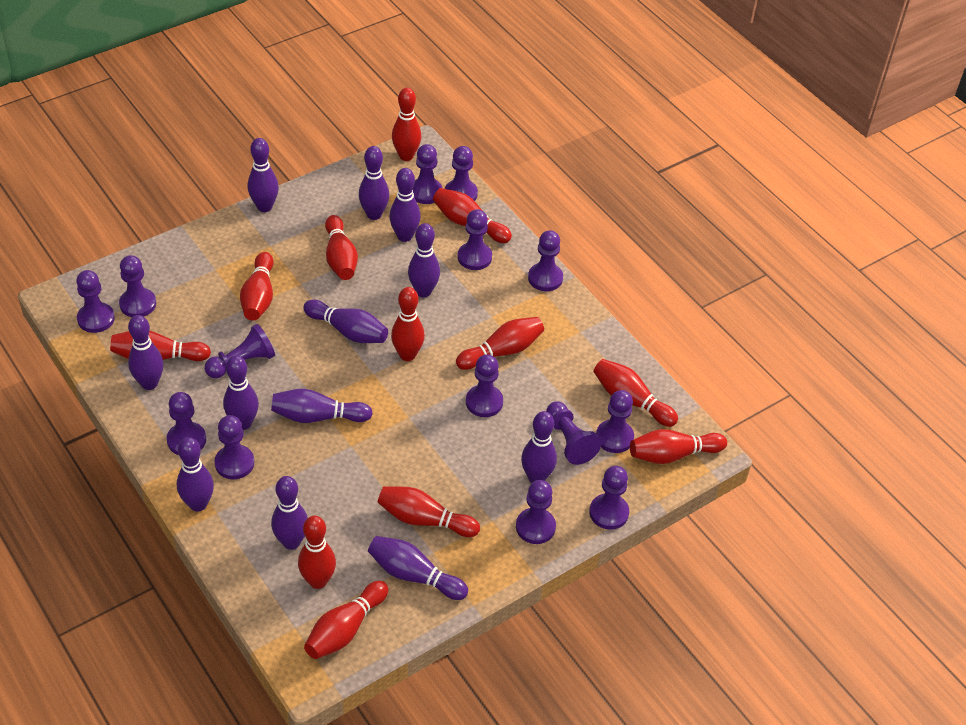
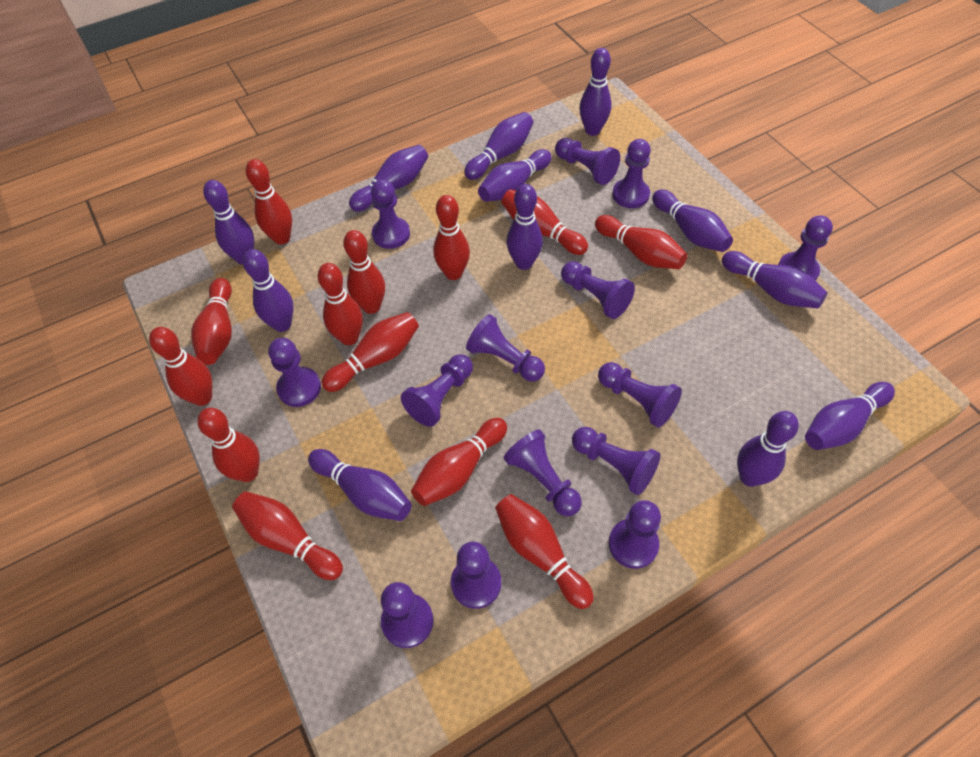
red bowling pin: [110,331,211,361] [240,252,274,320] [298,516,336,589] [304,581,388,659] [325,215,358,280] [377,486,480,537] [391,287,425,361] [392,88,421,161] [433,188,512,243] [456,317,544,370] [593,359,678,427] [630,429,727,464] = 12 -> [149,327,212,406] [191,278,232,365] [197,408,260,482] [232,491,343,580] [246,159,292,245] [318,263,363,345] [322,312,419,392] [343,230,385,314] [411,418,507,506] [433,195,470,280] [495,494,594,609] [501,189,588,255] [595,215,687,269] = 13

